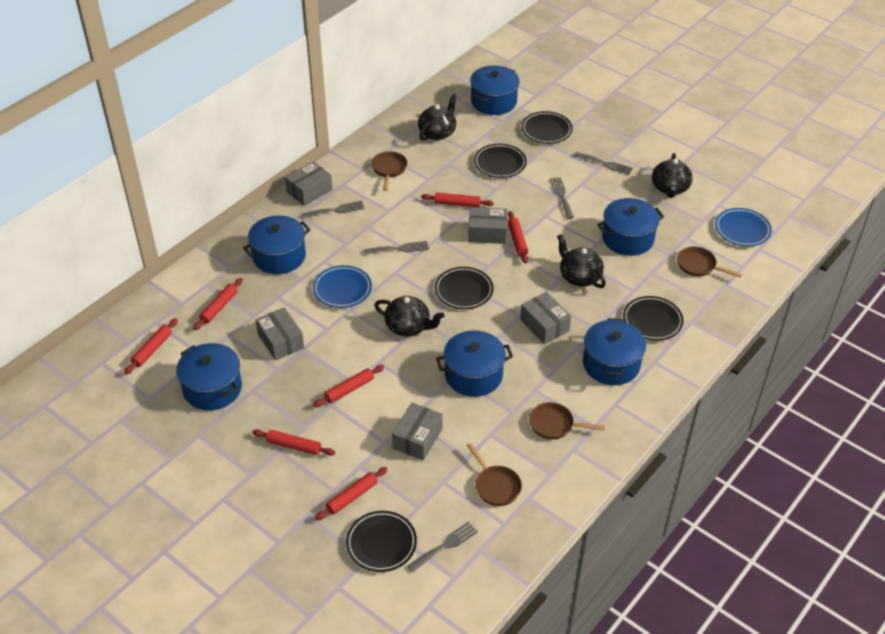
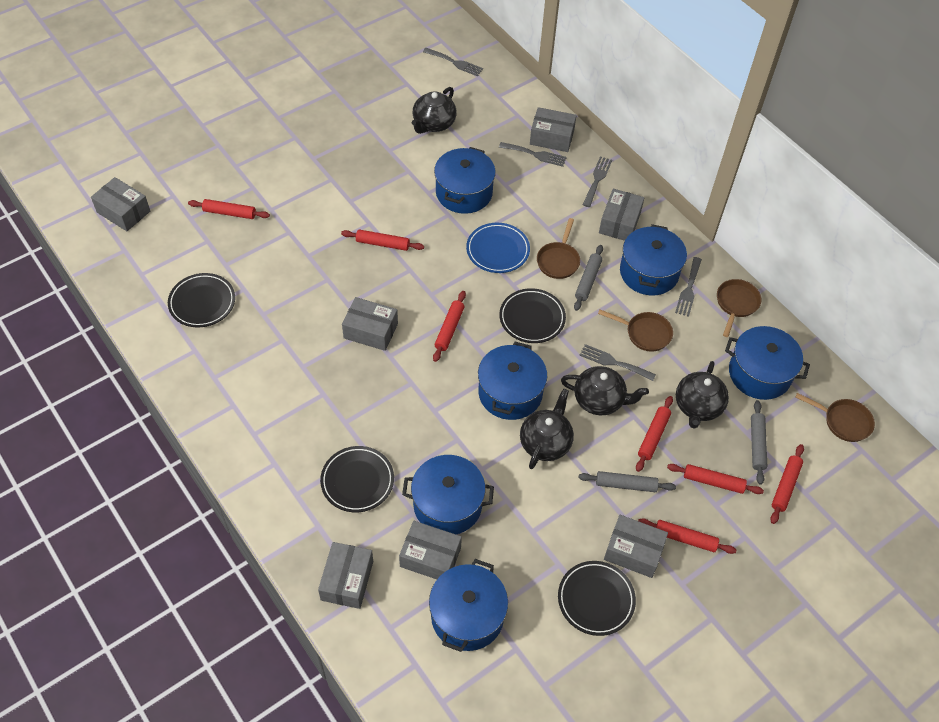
black plate: [346,511,417,572] [435,267,493,309] [474,144,527,178] [521,111,573,144] [623,296,684,341] = 5 -> [168,273,235,327] [320,446,394,512] [499,288,566,343] [558,561,636,636] = 4
blue plate: [313,265,372,308] [715,208,772,246] = 2 -> [466,223,530,273] = 1
grey box: [255,307,304,360] [285,161,332,206] [392,403,443,460] [468,207,508,244] [520,292,571,344] = 5 -> [91,177,150,231] [318,542,373,609] [342,297,398,351] [399,521,462,579] [530,107,576,152] [599,189,644,241] [604,515,668,578] = 7
grey rolling pin: none = 0 -> [574,245,603,311] [579,471,676,492] [751,400,767,485] = 3

